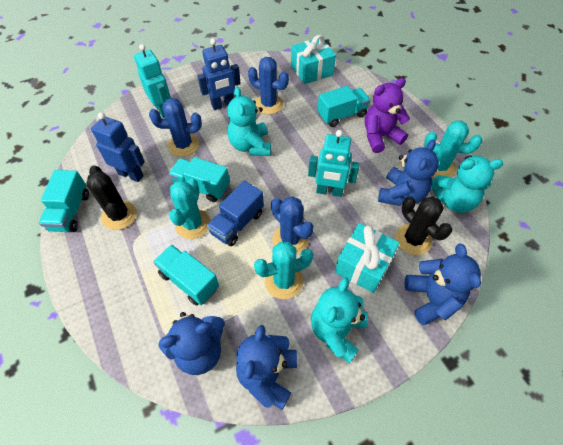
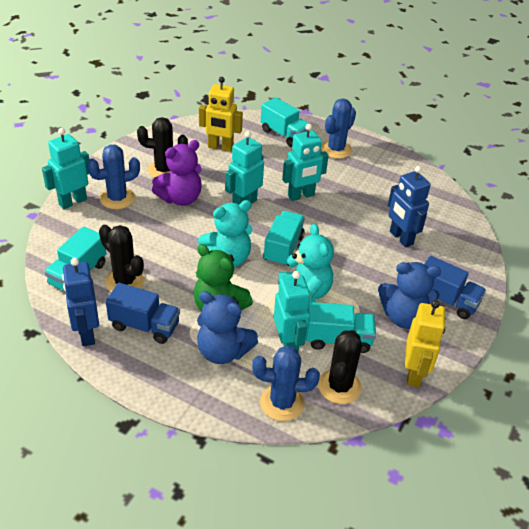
black cactus: [87,165,137,230] [395,196,452,255] = 2 -> [99,225,145,292] [137,117,188,178] [318,330,362,404] = 3
blue teddy bear: [158,312,225,375] [236,325,297,410] [378,140,439,206] [405,244,481,325] = 4 -> [197,291,258,364] [378,262,441,329] = 2
blue truck: [207,181,264,246] = 1 -> [106,283,180,344] [424,256,486,319] = 2
green teddy bear: none = 0 -> [194,244,253,312] = 1
turquoise cactus: [169,179,210,239] [254,242,313,299] [424,121,482,178] = 3 -> none = 0
turquoise gift: [291,35,336,84] [335,223,399,293] = 2 -> none = 0
turquoise robot: [134,44,171,118] [308,130,360,197] = 2 -> [42,128,89,209] [225,131,264,205] [274,271,311,352] [282,124,329,201] = 4
turquoise teddy bear: [227,87,271,156] [311,277,368,363] [431,155,503,213] = 3 -> [198,200,253,267] [278,224,334,302] = 2
yellow robot: none = 0 -> [199,77,243,152] [405,300,446,387] = 2

